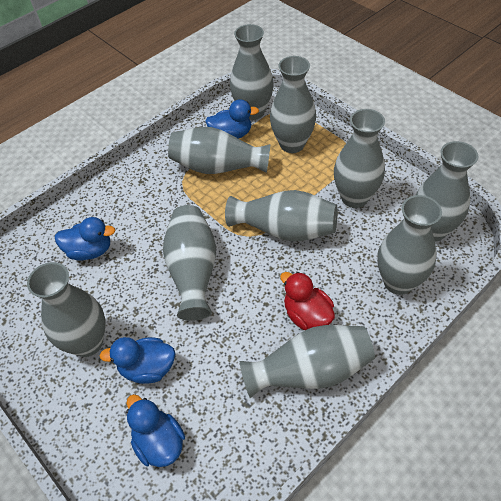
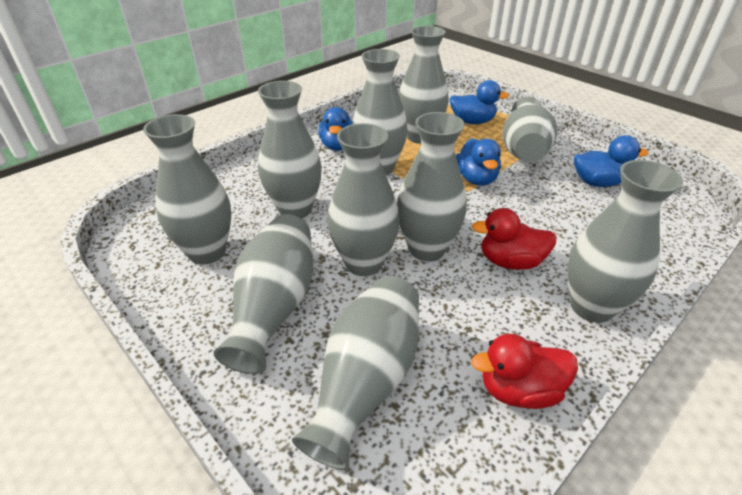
red duck: [280,272,335,330] = 1 -> [471,334,578,409] [472,208,557,270] = 2

